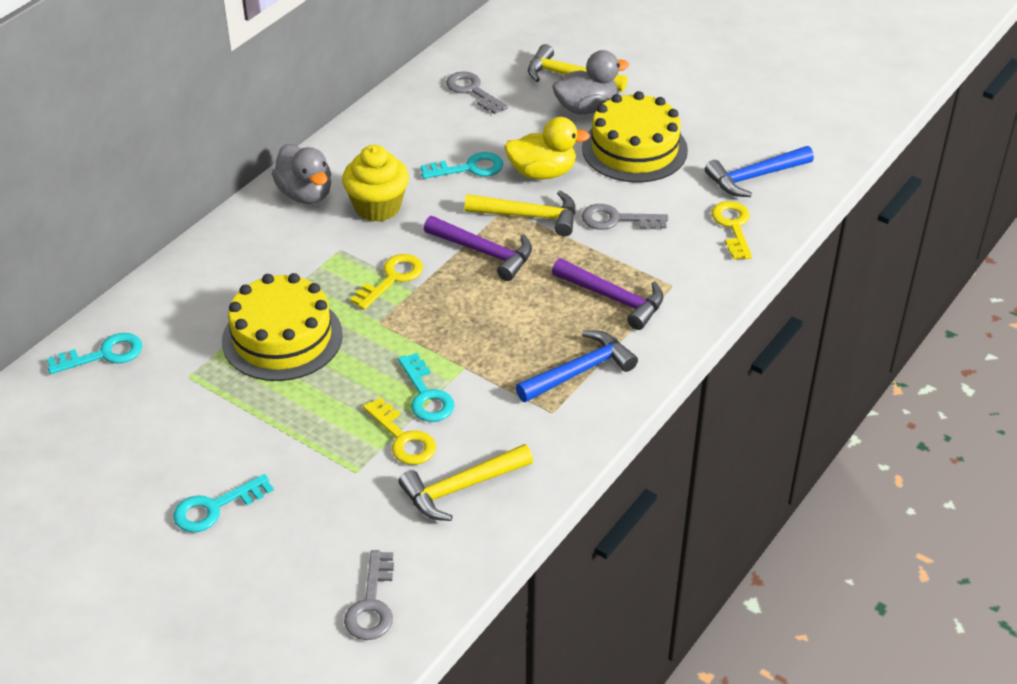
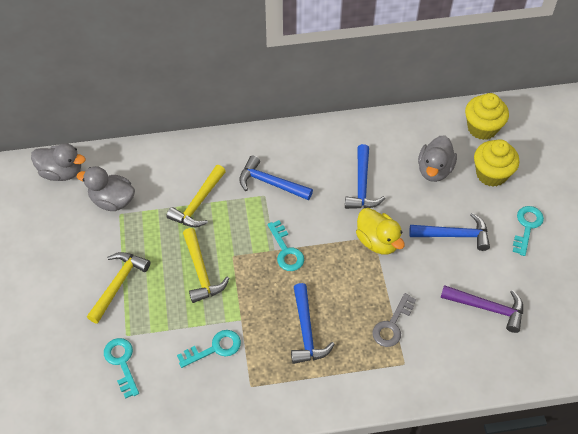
blue hammer: [516,330,638,402] [705,146,814,197] = 2 -> [239,155,313,200] [291,283,335,364] [345,144,385,209] [409,213,490,251] = 4
grey duck: [272,144,331,204] [552,50,629,114] = 2 -> [31,143,86,181] [77,166,135,211] [418,135,457,182] = 3
grey key: [344,550,394,640] [446,71,508,114] [582,204,668,230] = 3 -> [372,293,416,347] = 1
purple hammer: [424,216,532,281] [552,258,664,330] = 2 -> [440,285,523,333] = 1
yellow cake: [222,273,343,381] [582,91,688,183] = 2 -> none = 0
yellow cupcake: [342,145,409,222] = 1 -> [465,93,509,140] [474,139,519,187] = 2
yellow key: [350,254,423,310] [363,397,436,465] [711,201,752,259] = 3 -> none = 0

